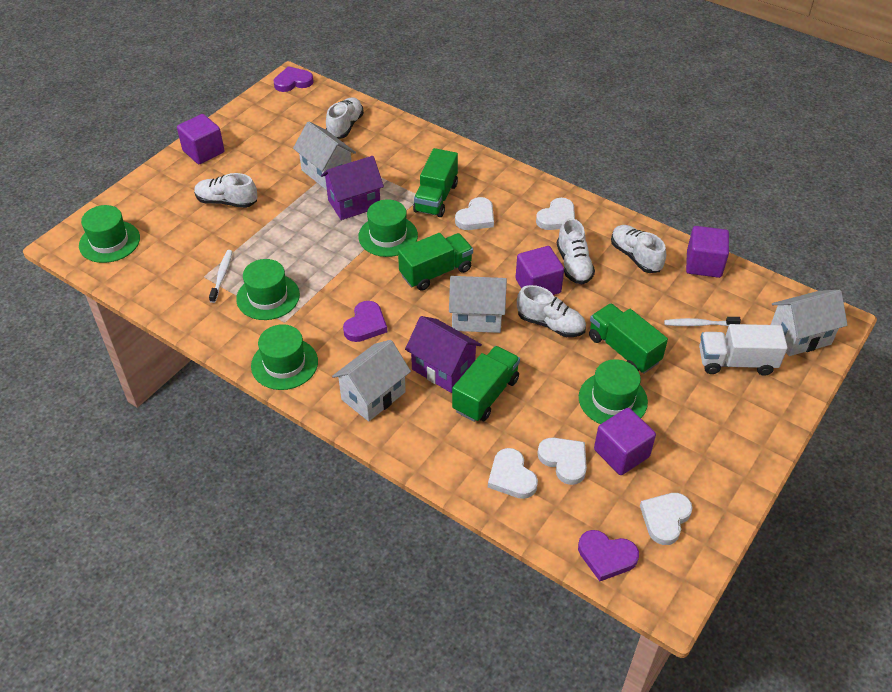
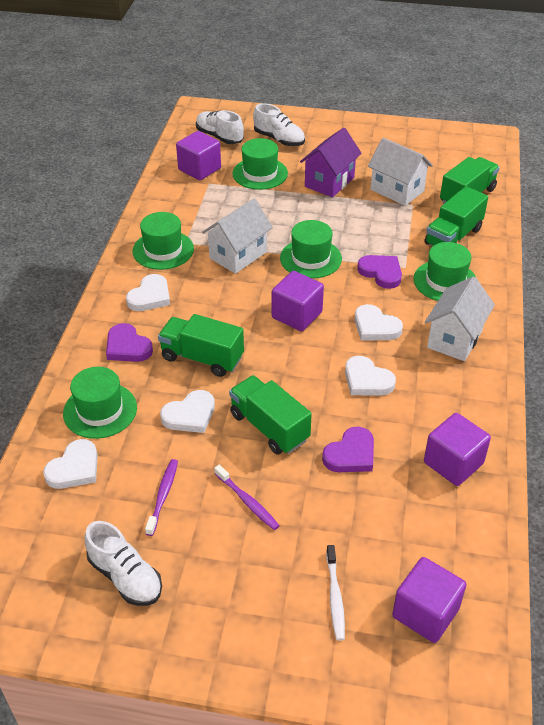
purple house: [321,156,384,220] [405,316,482,393] = 2 -> [300,128,362,197] = 1
purple toothbrush: none = 0 -> [145,459,178,536] [214,465,280,530] = 2
white house: [293,121,356,190] [332,340,411,422] [449,276,507,333] [771,290,847,356] = 4 -> [202,198,273,274] [368,138,433,206] [425,276,495,361] = 3
white shoe: [194,173,257,208] [326,97,364,139] [517,285,586,337] [557,218,595,284] [611,225,666,273] = 5 -> [84,521,162,606] [196,110,244,144] [253,103,305,146] = 3
white toothbrush: [209,250,232,303] [664,317,741,326] = 2 -> [326,545,345,641] = 1
white truck: [699,324,788,376] = 1 -> none = 0

